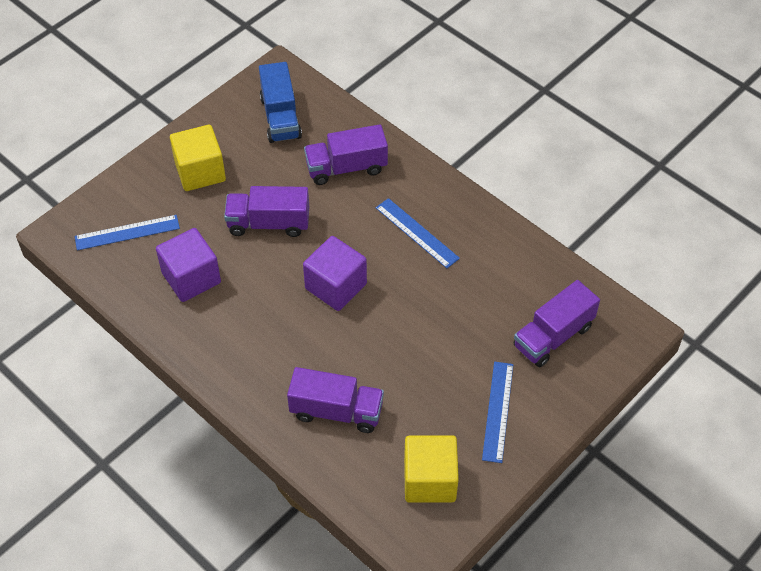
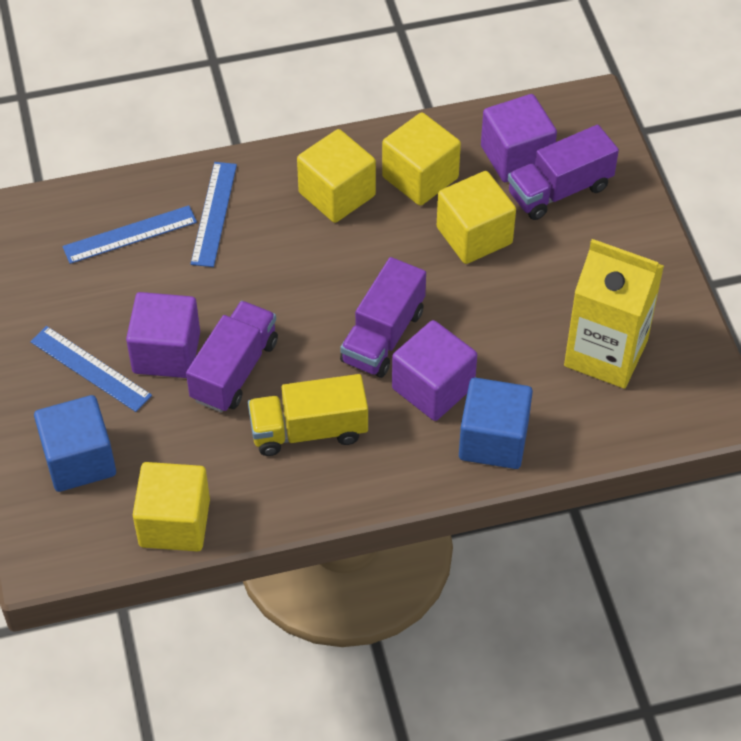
blue cube: none = 0 -> [34,395,116,492] [459,377,533,469] = 2
blue truck: [259,62,302,143] = 1 -> none = 0
purple cube: [156,228,221,302] [303,236,367,311] = 2 -> [126,292,200,378] [392,320,477,421] [481,94,557,182] = 3
purple truck: [224,186,309,237] [287,367,384,433] [304,124,388,185] [513,280,600,367] = 4 -> [186,301,278,412] [340,257,426,378] [508,125,619,220] = 3
yellow carton: none = 0 -> [564,239,664,389] = 1
yellow cube: [170,125,226,191] [404,435,459,503] = 2 -> [133,462,210,552] [297,129,376,223] [382,113,461,206] [437,171,516,264] = 4
yellow truck: none = 0 -> [248,374,368,456] = 1

